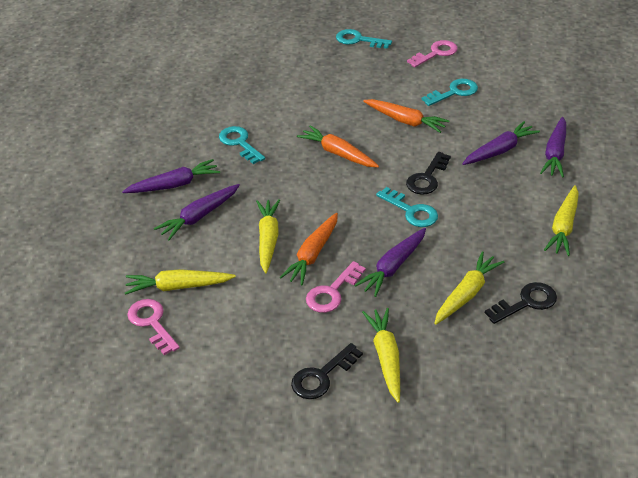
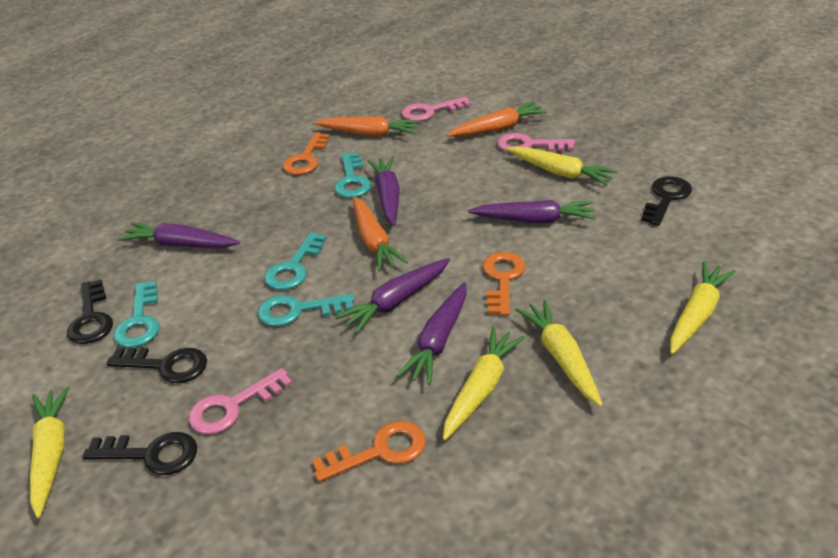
black key: [291,343,363,399] [406,152,451,195] [485,282,557,324] = 3 -> [67,280,113,344] [83,432,197,475] [106,348,207,383] [641,176,692,226] = 4
orange key: none = 0 -> [283,133,330,175] [312,421,426,482] [483,252,526,316] = 3

